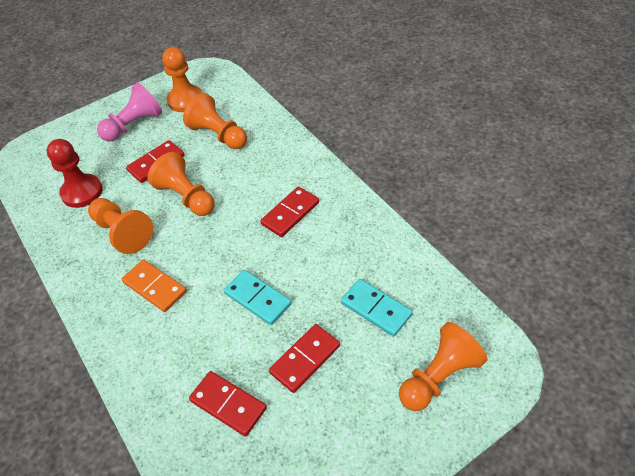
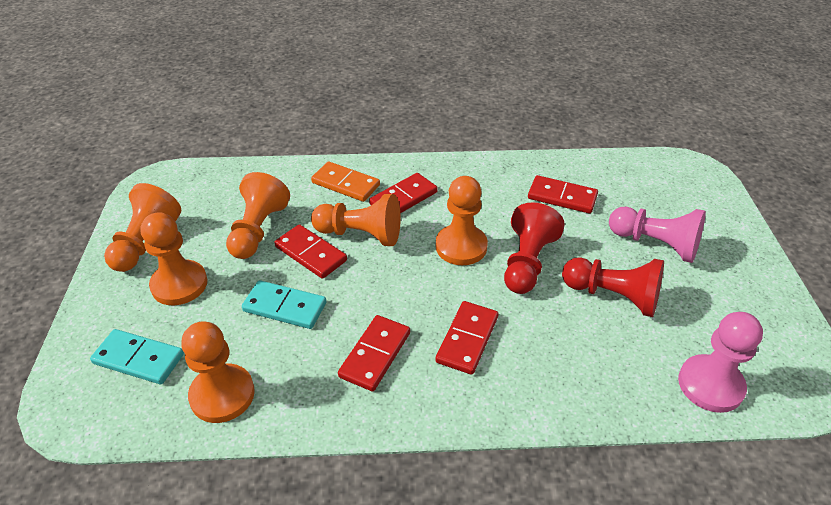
orange pawn: [88,198,153,254] [147,152,215,216] [162,47,202,112] [183,93,247,149] [399,322,488,411] = 5 -> [104,183,181,272] [141,212,208,305] [181,321,255,423] [226,172,290,259] [311,194,401,246] [436,176,488,265] = 6
pink pawn: [97,83,162,141] = 1 -> [609,207,706,263] [678,312,763,413] = 2
red domino: [126,140,185,183] [189,371,267,437] [260,187,319,237] [269,324,340,393] = 4 -> [274,224,347,279] [338,315,410,391] [369,173,438,213] [435,301,498,375] [528,175,598,214] = 5
red pawn: [47,139,103,208] = 1 -> [504,202,565,294] [562,257,664,317] = 2

